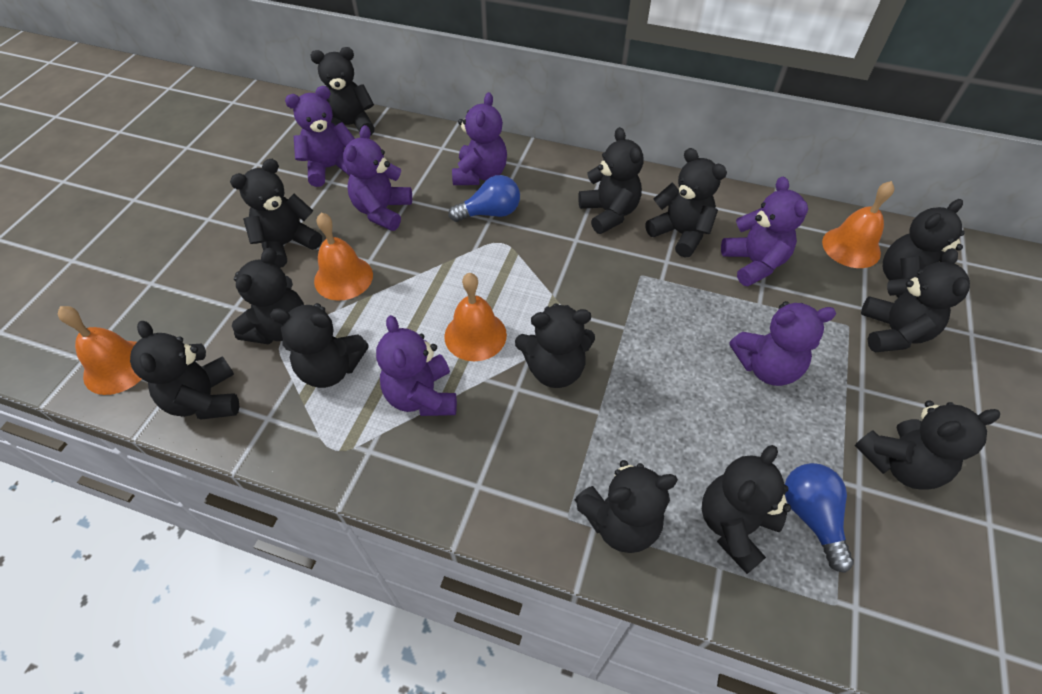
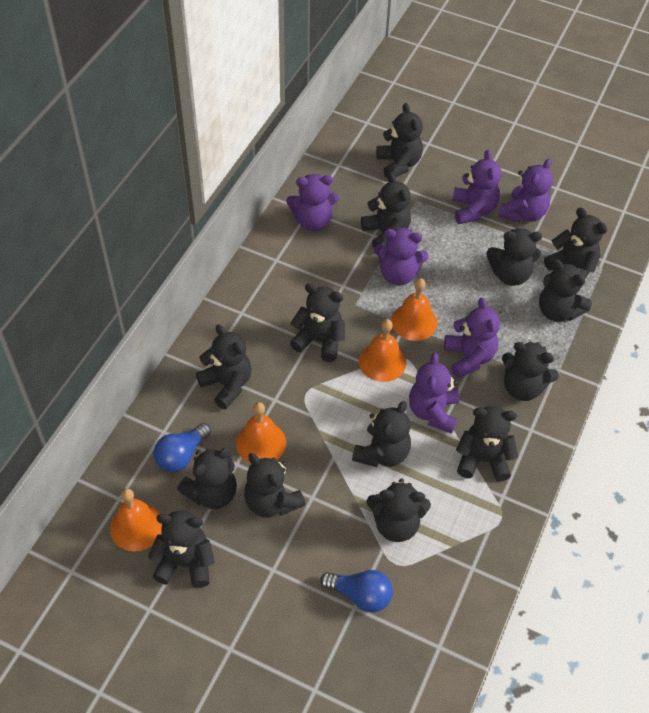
black teddy bear: [130,321,239,419] [230,159,322,268] [232,248,304,345] [270,303,369,388] [311,47,375,136] [515,303,595,388] [575,460,678,553] [578,127,643,234] [645,148,727,258] [702,445,791,574] [855,400,1000,490] [861,248,970,352] [883,199,965,298] = 13 -> [148,510,215,588] [177,447,237,509] [196,324,251,409] [244,453,306,518] [290,283,345,362] [352,401,411,467] [361,172,411,249] [366,478,431,542] [376,103,423,178] [456,406,518,482] [487,228,542,286] [502,341,559,401] [539,259,592,322] [544,207,607,279] = 14

